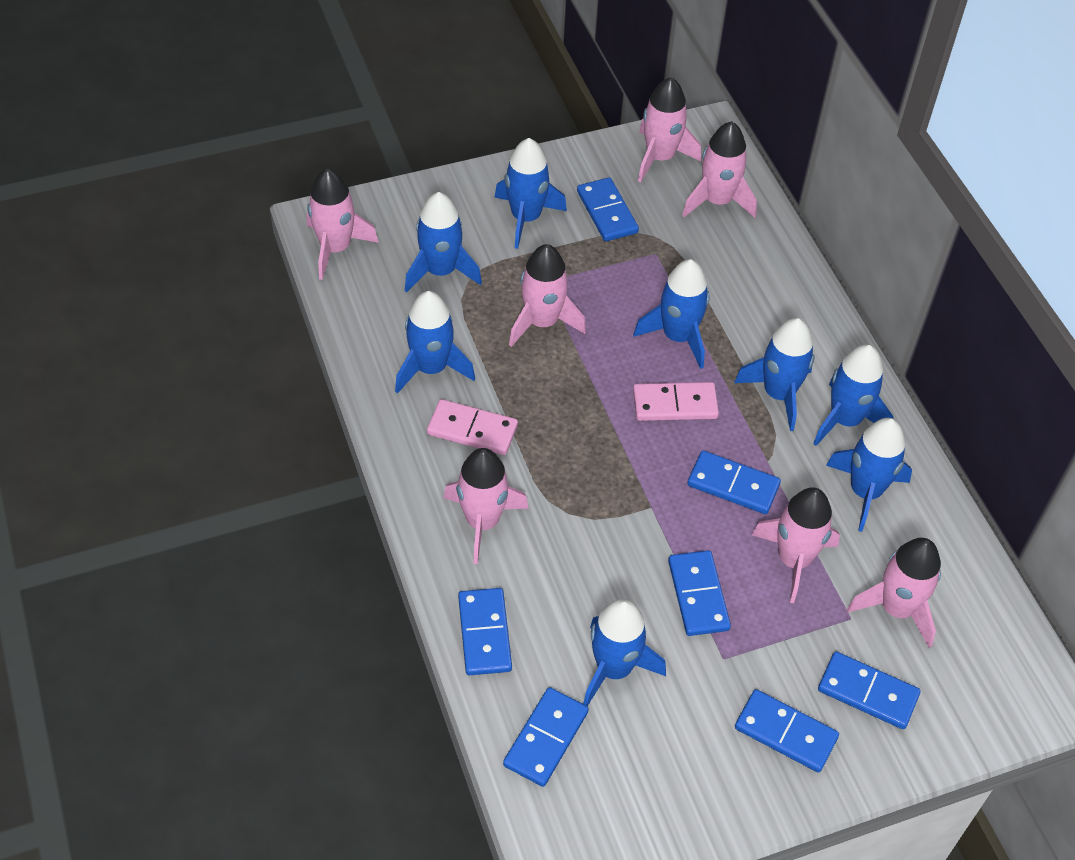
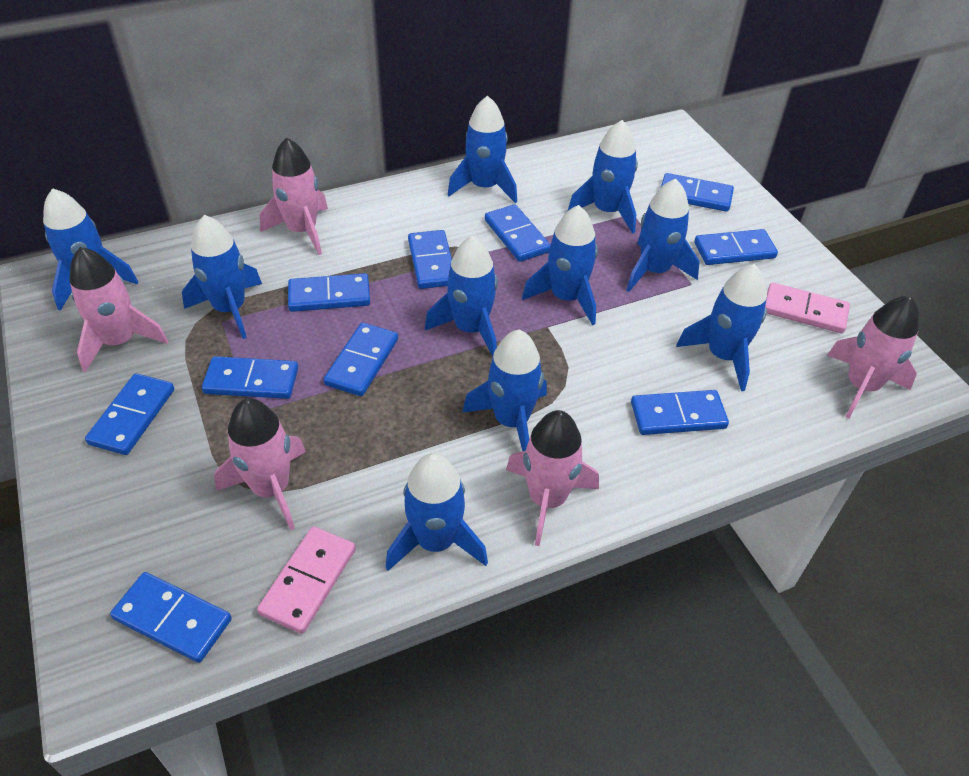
blue domino: [458,588,512,675] [503,687,589,787] [577,177,639,241] [668,550,731,636] [687,450,781,514] [735,689,839,773] [818,652,921,729] = 7 -> [85,373,174,455] [110,572,232,663] [202,356,298,399] [288,273,370,312] [324,323,398,396] [408,230,452,289] [485,204,551,262] [631,390,729,435] [661,173,734,212] [694,229,778,265] = 10
blue rocket: [395,291,475,394] [405,192,482,292] [494,138,567,249] [583,599,666,706] [634,259,710,369] [734,318,814,431] [813,344,894,446] [826,418,912,532] = 8 -> [43,188,138,311] [182,215,262,339] [386,453,488,571] [425,236,498,357] [448,96,517,203] [463,330,547,451] [522,205,598,325] [568,120,638,234] [626,178,700,292] [676,264,767,391] = 10
pink rocket: [307,168,379,280] [444,448,529,564] [509,244,586,347] [638,77,701,182] [682,121,757,218] [752,487,840,603] [847,538,941,648] = 7 -> [69,247,168,372] [214,398,306,530] [260,138,328,255] [506,410,599,546] [827,295,919,419] = 5

